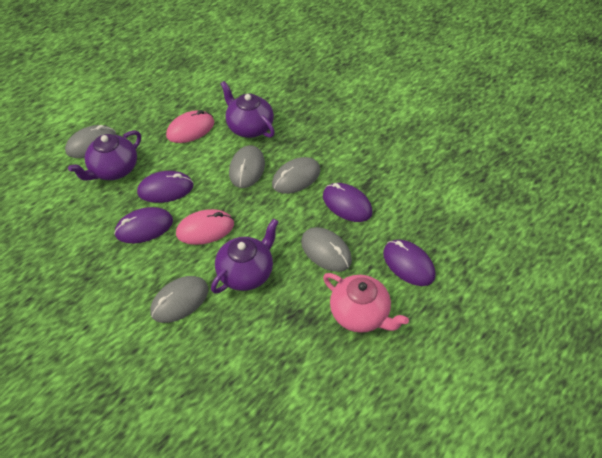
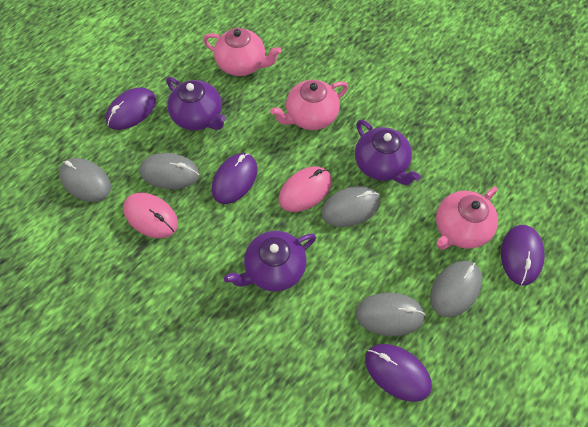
pink teapot: [323,273,409,333] = 1 -> [203,28,281,76] [270,80,348,130] [436,187,498,250] = 3

